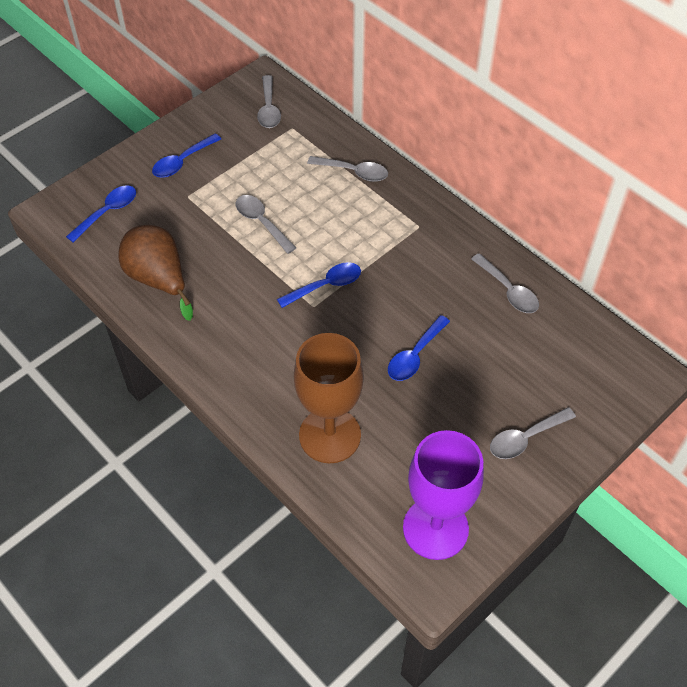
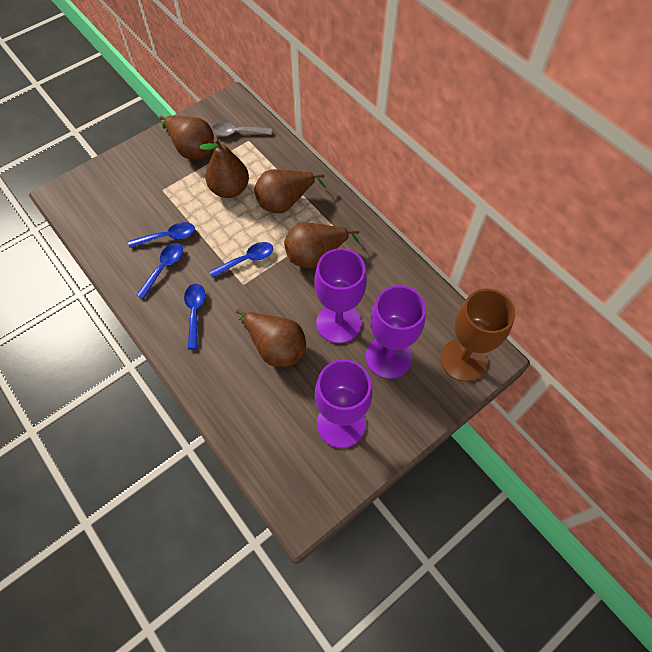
brown pear: [118,225,193,321] = 1 -> [160,116,214,160] [200,138,249,198] [236,309,306,367] [254,169,326,213] [284,223,360,268] = 5
grey spoon: [236,195,296,254] [257,75,281,128] [307,156,388,182] [471,253,539,313] [490,407,576,459] = 5 -> [211,122,272,136] = 1
purple goblet: [403,430,484,560] = 1 -> [314,248,367,344] [315,359,372,448] [366,286,426,379] = 3

